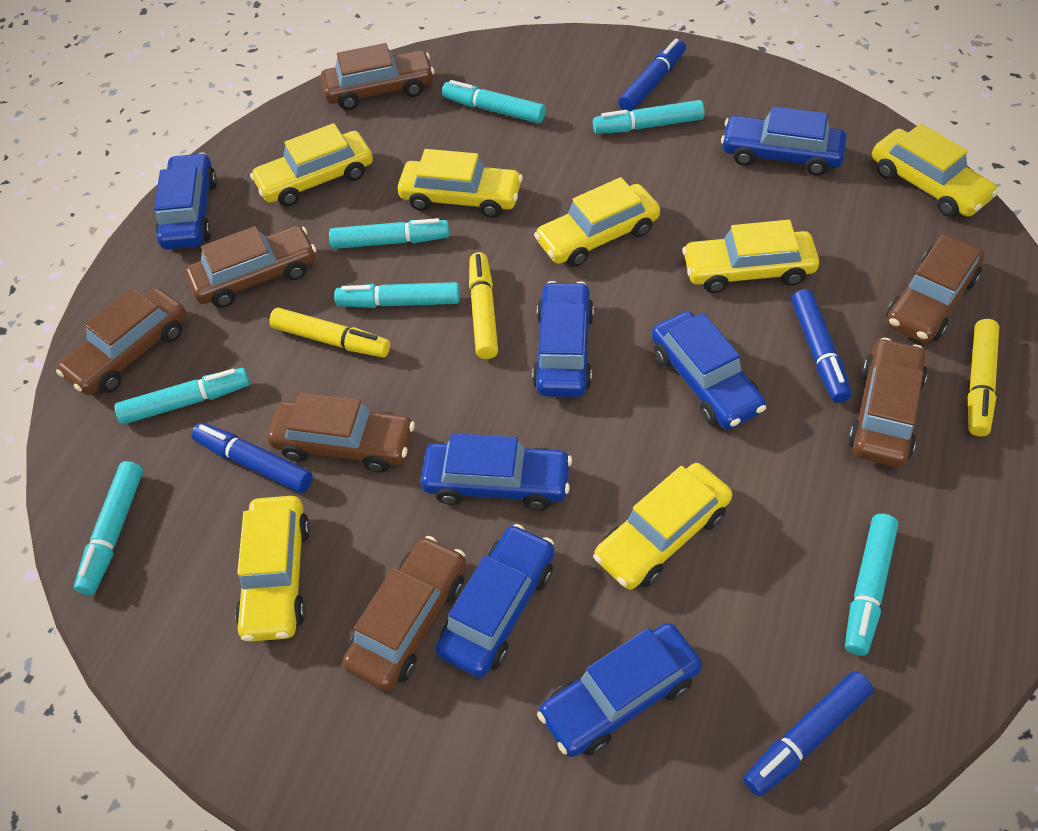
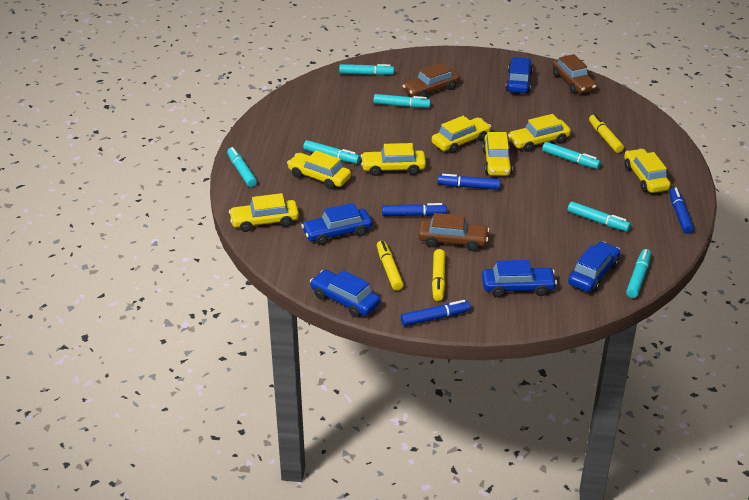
blue car: [154,153,217,250] [421,433,572,510] [435,524,555,678] [532,281,594,397] [537,623,702,757] [652,311,766,429] [721,106,847,176] = 7 -> [301,203,372,245] [310,270,380,317] [482,260,557,297] [506,57,533,93] [568,241,620,292] = 5
brown car: [56,288,186,395] [185,226,316,308] [268,392,415,473] [321,43,434,110] [342,536,466,691] [848,338,927,467] [886,234,985,343] = 7 -> [402,63,460,97] [418,213,490,251] [552,54,596,94] = 3

